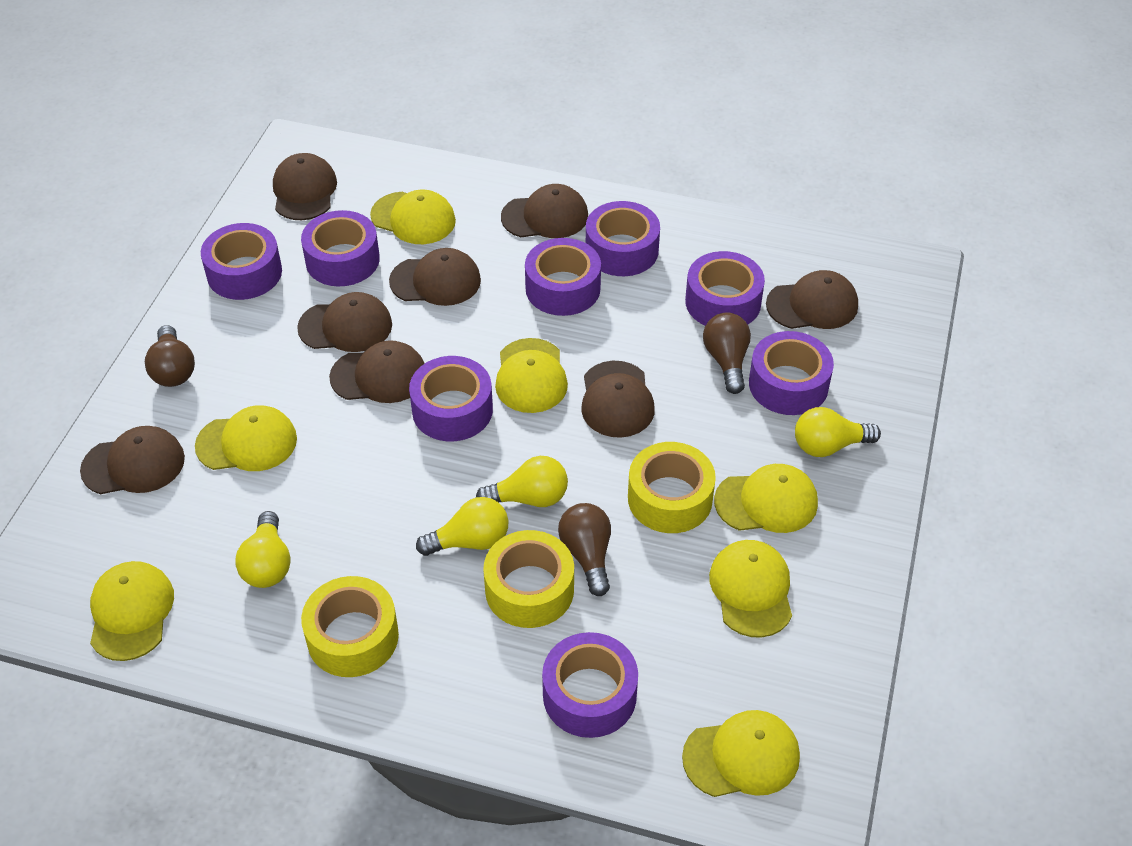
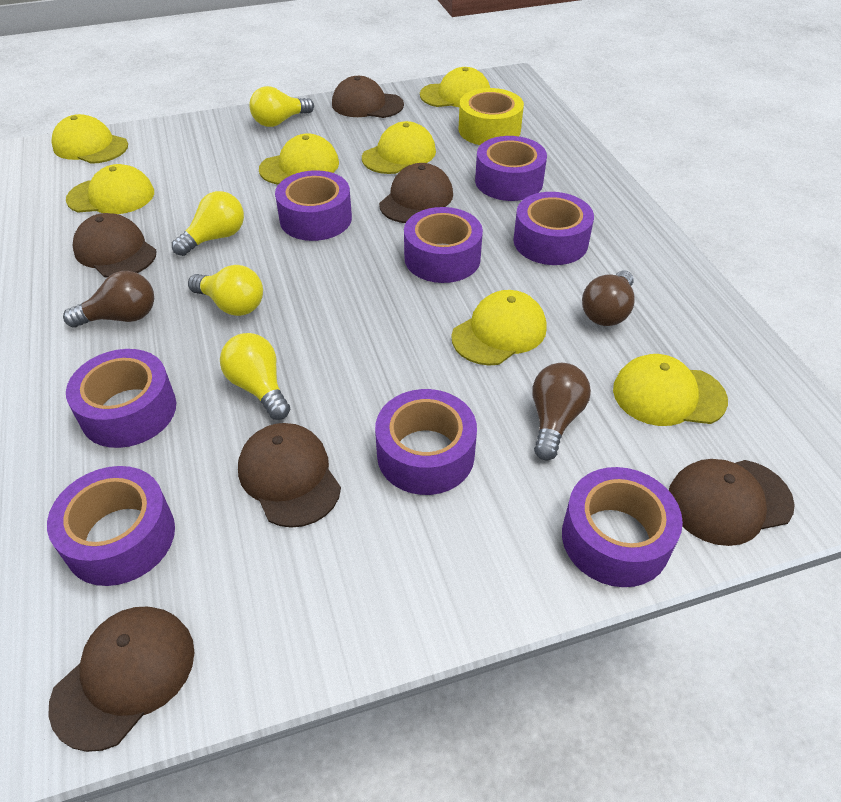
brown cap: [80,426,185,494] [273,153,337,220] [297,292,392,352] [329,340,425,403] [389,248,481,306] [501,184,588,238] [581,361,655,438] [766,270,858,329] = 8 -> [48,607,194,752] [73,213,157,278] [238,423,341,528] [332,76,404,118] [379,163,453,223] [669,459,795,546] = 6
yellow tape: [301,576,399,677] [483,530,574,628] [628,442,716,533] = 3 -> [459,88,524,145] = 1

